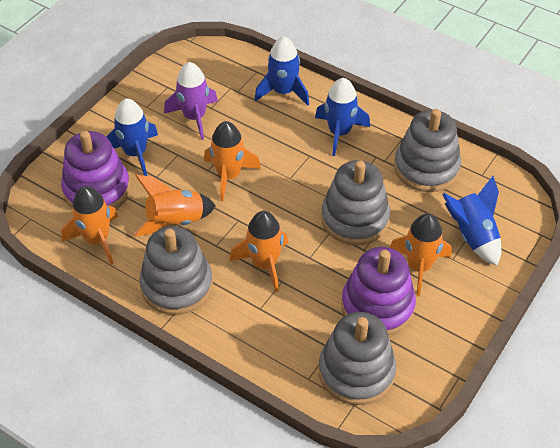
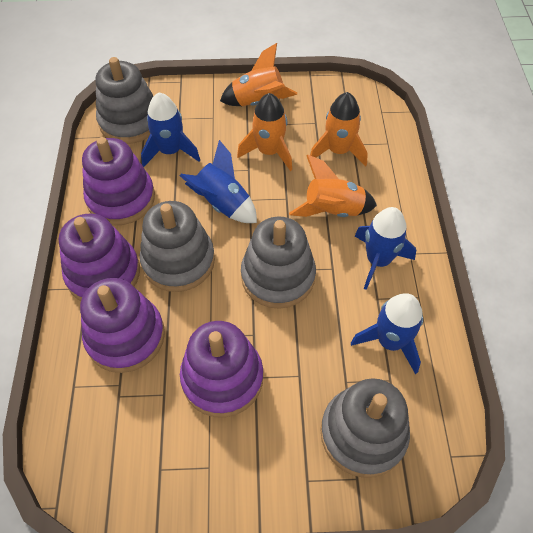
orange rocket: [61,186,118,265] [133,175,216,237] [204,121,261,201] [230,211,288,292] [390,213,452,297] = 5 -> [220,43,297,106] [237,93,292,171] [289,155,377,217] [310,92,368,167] = 4
purple rocket: [164,62,218,140] = 1 -> none = 0
purple stacking toy: [61,131,130,209] [341,247,416,336] = 2 -> [59,214,140,301] [80,278,165,373] [82,137,155,225] [180,321,263,418] = 4

